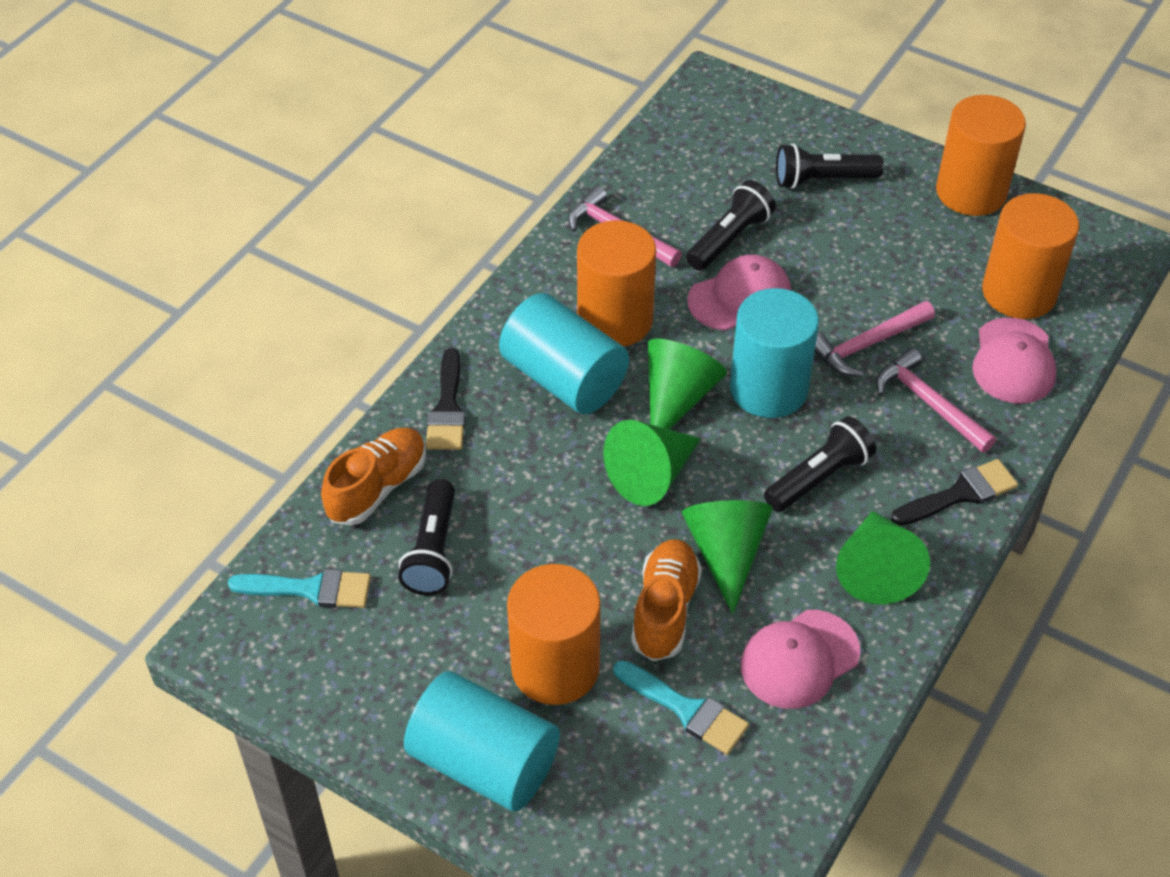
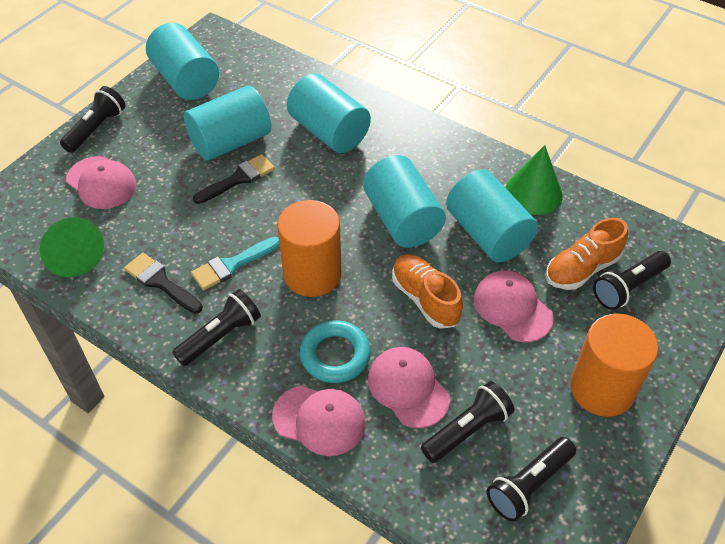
black flashlight: [398,479,455,595] [686,180,776,271] [764,416,876,512] [776,143,884,189] = 4 -> [60,86,125,153] [172,289,261,366] [421,381,514,463] [487,437,576,522] [593,251,671,310] = 5
green cone: [603,420,701,506] [648,339,727,429] [682,500,773,614] [836,511,930,604] = 4 -> [40,217,104,277] [505,145,563,215] = 2
orange cylinder: [507,564,601,705] [577,220,656,347] [936,95,1026,216] [982,193,1079,319] = 4 -> [278,200,342,297] [570,314,658,417] = 2
pink cap: [687,254,791,330] [741,610,860,709] [972,317,1057,403] = 3 -> [66,156,136,209] [272,386,366,456] [368,347,450,428] [474,271,554,342] = 4
pink hammer: [568,186,682,267] [815,301,935,376] [876,348,996,453] = 3 -> none = 0
turquoise brush: [228,569,371,608] [613,660,749,755] = 2 -> [191,237,280,290] = 1
turquoise cylinder: [404,671,560,812] [499,293,629,414] [730,288,819,418] = 3 -> [146,23,219,100] [184,86,271,161] [287,73,371,153] [363,155,446,248] [446,169,538,262] = 5
turquoise ring: none = 0 -> [300,321,371,383] = 1

